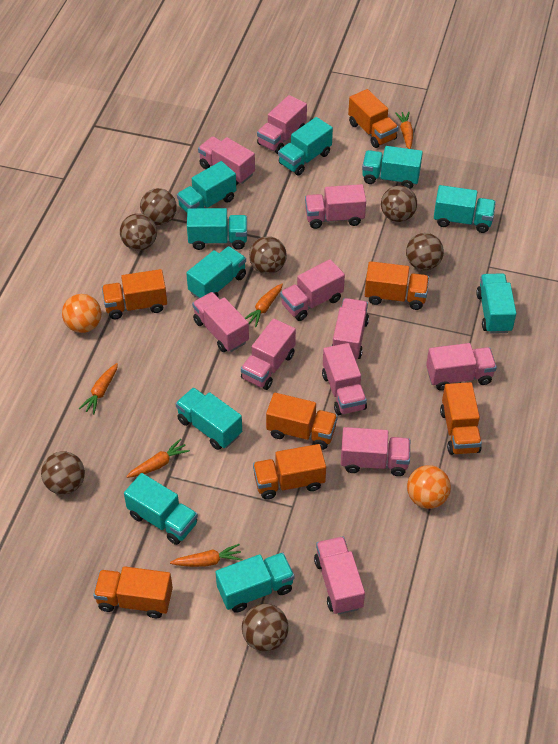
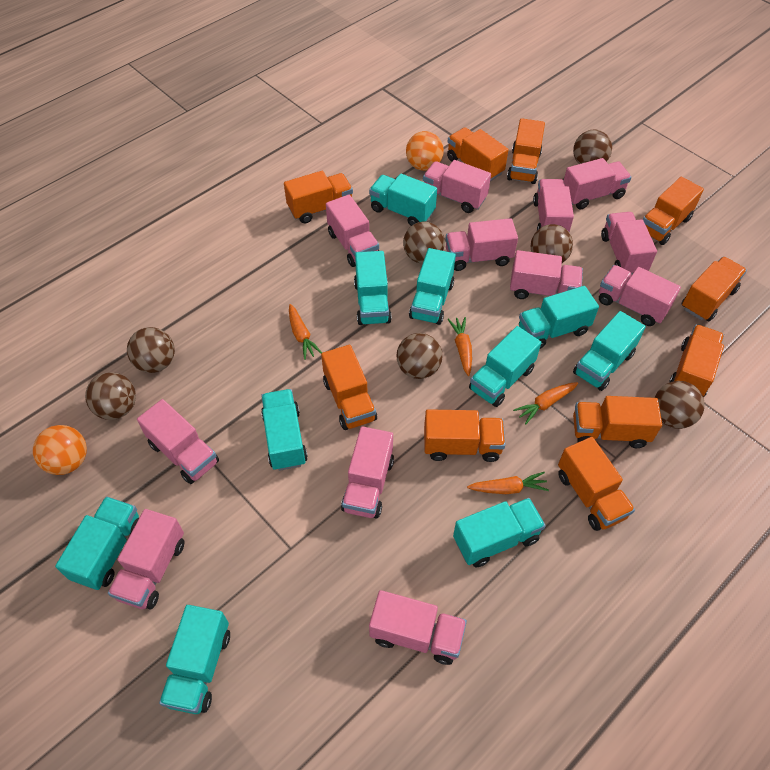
orange carrot: [79,363,118,414] [126,439,190,478] [170,544,243,567] [245,284,283,327] [395,112,413,149] = 5 -> [289,304,322,360] [447,317,472,376] [467,472,549,494] [513,382,578,424] = 4
orange truck: [93,566,173,618] [102,269,167,319] [253,444,326,500] [266,393,338,450] [348,89,399,148] [365,261,429,310] [440,382,482,455] = 7 -> [284,171,353,223] [321,345,377,430] [424,409,505,462] [447,127,509,181] [507,118,545,184] [558,437,635,531] [573,396,662,448] [643,177,704,245] [669,325,724,398] [681,257,747,321] = 10
pink truck: [192,292,249,352] [198,136,255,185] [241,318,296,390] [257,95,307,154] [280,259,345,321] [305,184,366,229] [314,536,365,614] [322,343,367,415] [331,298,369,359] [341,427,410,476] [426,343,497,391] = 11 -> [108,509,184,609] [137,399,219,484] [326,195,379,267] [341,427,394,518] [369,590,467,665] [423,160,491,213] [445,218,518,271] [510,250,583,299] [533,179,574,233] [564,158,631,209] [599,265,681,326] [601,212,657,275] = 12

